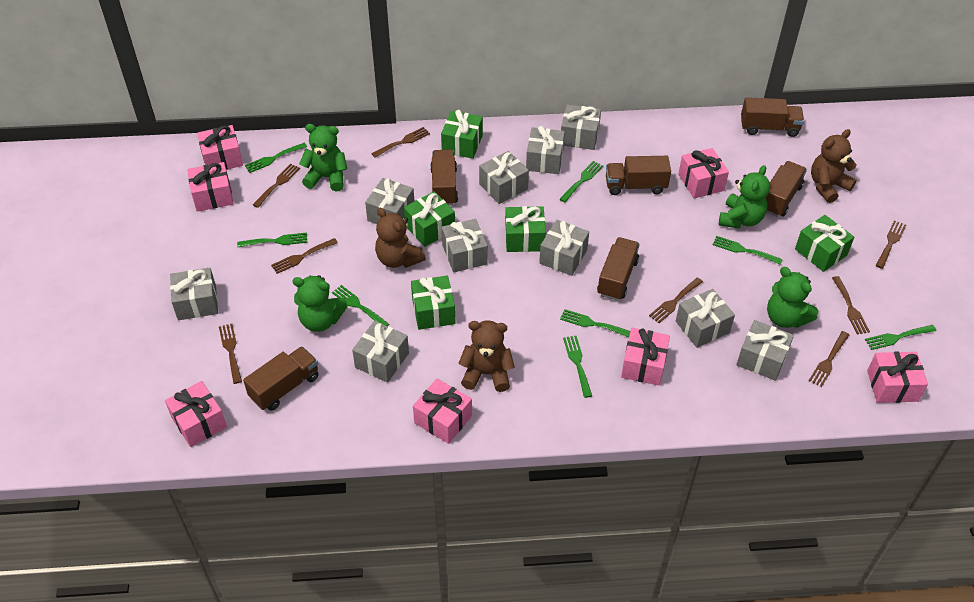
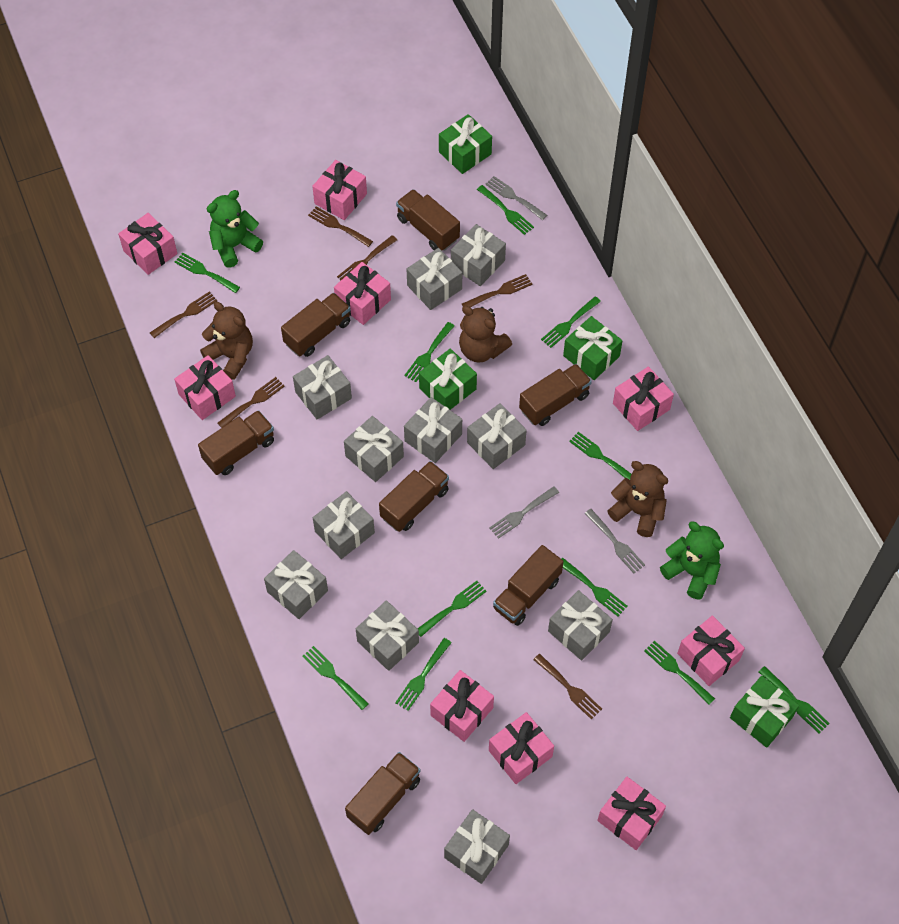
brown fork: [219,324,242,384] [253,164,300,208] [271,238,338,274] [371,127,430,158] [649,277,703,323] [809,331,849,387] [832,276,870,334] [876,220,906,269] = 8 -> [150,292,217,338] [218,377,285,428] [308,206,373,247] [337,235,397,280] [462,274,532,307] [533,654,602,720] = 6
brown truck: [243,346,319,411] [430,150,458,206] [597,237,640,301] [606,156,671,195] [741,97,804,137] [766,161,807,217] = 6 -> [198,410,274,475] [281,293,350,357] [345,752,421,835] [379,461,449,532] [396,189,460,251] [493,545,564,626] [519,364,592,426] = 7
green fork: [237,233,307,247] [245,143,307,173] [332,285,389,326] [560,161,603,202] [560,309,630,337] [563,336,592,398] [713,236,783,265] [865,325,937,350] = 8 -> [175,253,240,293] [302,646,369,710] [395,638,452,711] [404,322,454,382] [417,581,486,637] [477,185,534,235] [541,296,601,348] [562,558,628,617] [569,432,631,480] [644,640,715,705] [759,666,830,734] = 11
green gift: [404,191,455,247] [411,275,455,330] [441,110,483,159] [505,206,546,252] [795,215,854,272] = 5 -> [419,348,477,410] [439,114,492,174] [563,316,623,380] [730,676,799,748] = 4
green teddy bear: [293,275,347,332] [299,124,347,192] [719,165,770,229] [767,267,818,328] = 4 -> [207,190,263,268] [660,522,724,600] = 2
grey fork: none = 0 -> [485,176,547,220] [489,486,559,539] [584,509,645,573] = 3
grey gift: [170,268,218,320] [352,321,409,383] [365,178,414,224] [442,219,488,273] [479,151,529,204] [526,126,565,174] [539,220,589,276] [561,104,601,150] [676,289,735,348] [736,320,794,381] = 10 -> [264,550,328,619] [293,355,352,419] [313,491,375,559] [344,416,404,482] [356,600,419,671] [404,397,462,463] [407,248,462,310] [444,809,510,884] [451,224,506,286] [467,403,527,469] [548,590,613,661] = 11
pink gift: [165,381,227,447] [187,162,234,212] [197,125,243,170] [413,378,472,444] [621,328,670,386] [678,148,729,198] [867,352,928,403] = 7 -> [118,213,178,275] [174,355,236,420] [312,160,367,220] [334,262,391,325] [430,670,494,742] [489,712,554,784] [597,777,666,850] [613,366,674,431] [677,615,745,686] = 9

